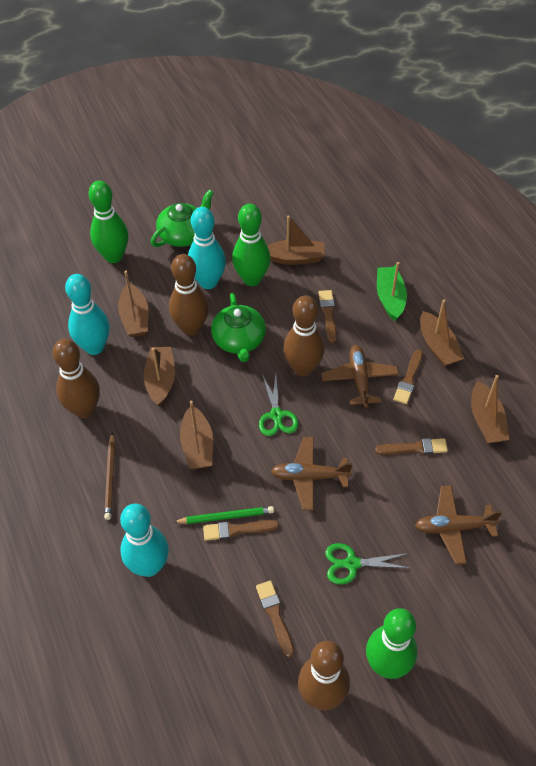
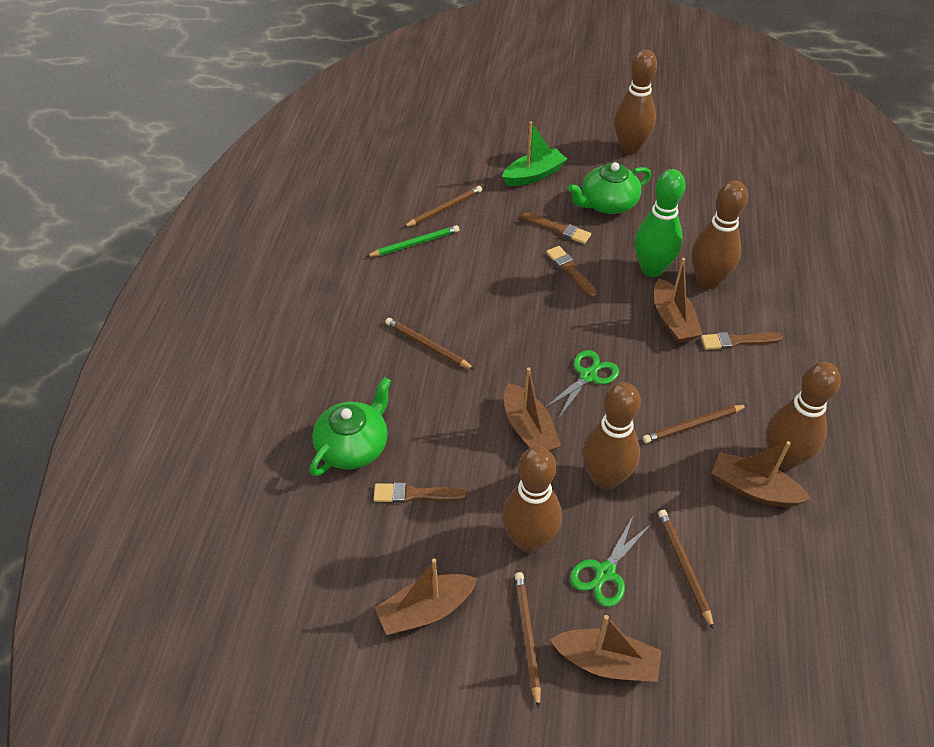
brown boat: [118,271,148,337] [144,347,175,407] [180,401,213,469] [267,215,325,265] [420,299,464,366] [471,375,509,444] = 6 -> [375,558,478,635] [504,367,561,451] [550,615,662,682] [654,258,703,343] [712,441,811,507] = 5
brown bowling pin: [52,339,100,418] [169,254,209,336] [283,295,325,376] [298,641,350,710] = 4 -> [502,447,562,553] [582,382,641,490] [614,50,657,154] [692,181,748,289] [766,362,841,470] = 5
brown brush: [203,520,279,541] [256,580,294,658] [319,290,337,343] [375,438,448,455] [393,350,423,404] = 5 -> [374,482,467,503] [522,212,591,244] [546,246,598,298] [701,332,783,350] = 4
brown pencil: [104,432,115,520] = 1 -> [385,318,475,370] [404,186,482,227] [515,572,541,709] [643,405,747,443] [658,510,714,630] = 5
brown plane: [271,437,353,510] [321,345,399,408] [415,485,502,565] = 3 -> none = 0
green bowling pin: [89,181,128,263] [232,204,271,286] [366,608,418,679] = 3 -> [635,169,686,277] = 1
turquoise bowling pin: [65,274,110,355] [120,504,169,577] [188,207,226,289] = 3 -> none = 0

